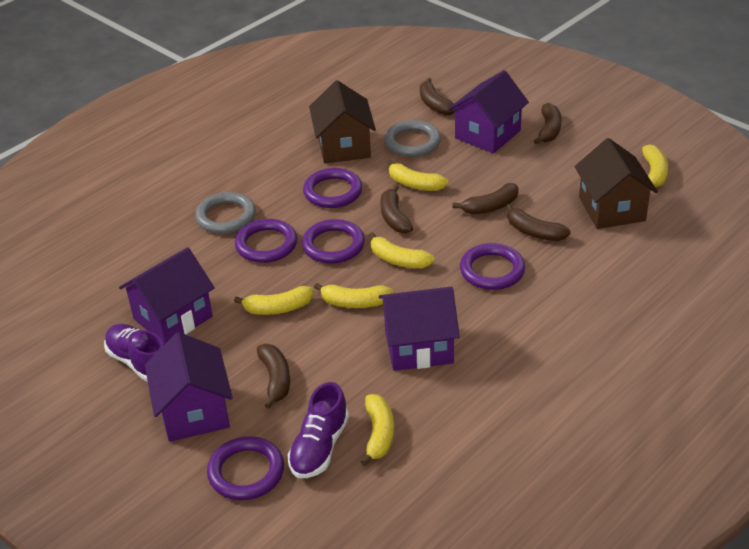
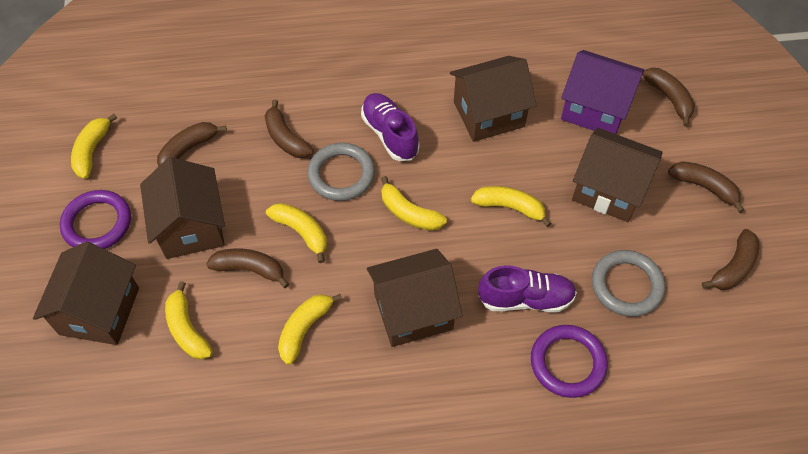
brown house: [309,80,376,164] [575,138,658,229] = 2 -> [33,241,139,345] [140,157,225,259] [367,249,463,347] [450,56,537,142] [572,128,663,222] = 5
purple house: [119,247,215,344] [145,332,233,442] [379,287,460,371] [448,70,529,154] = 4 -> [561,50,644,134] = 1
purple ring: [207,436,284,500] [235,219,297,263] [302,219,365,264] [303,168,362,208] [460,243,525,290] = 5 -> [60,190,131,249] [531,325,608,398] = 2

